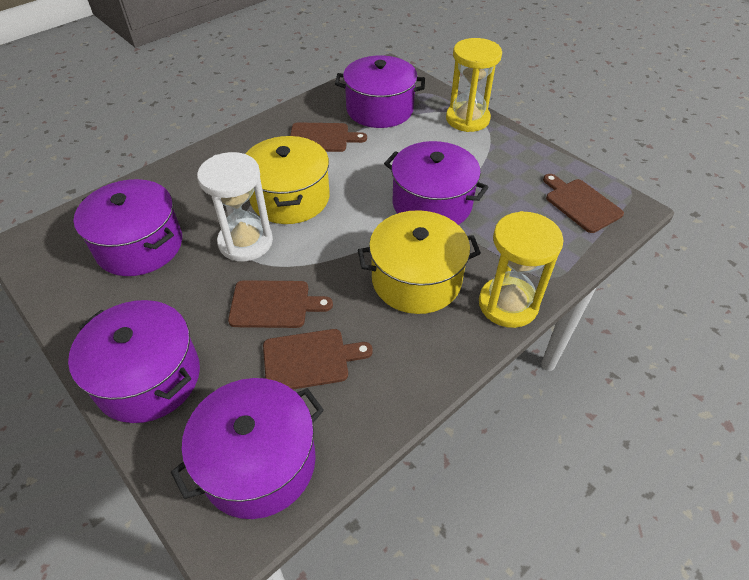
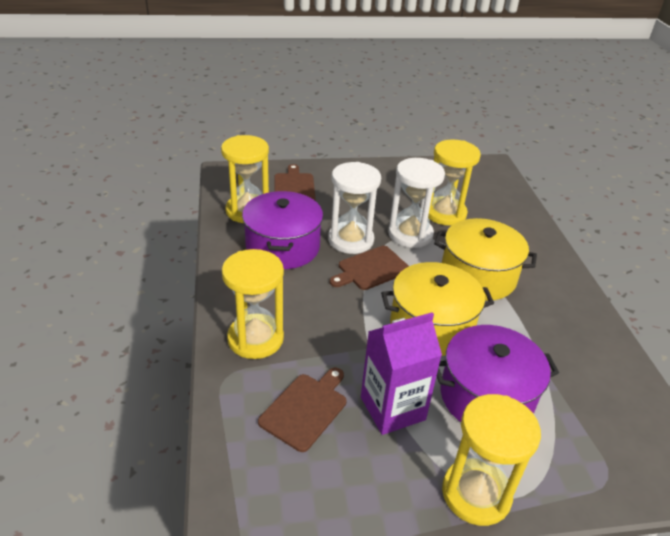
brown cutting board: [228,280,333,328] [263,329,373,390] [290,122,367,152] [543,174,624,233] = 4 -> [258,368,346,452] [274,164,315,200] [330,246,409,290] = 3
purple carton: none = 0 -> [361,312,442,435] = 1
purple pot: [68,300,200,423] [74,179,182,276] [171,378,324,519] [335,56,425,128] [384,141,489,225] = 5 -> [242,191,323,269] [437,325,559,422] = 2
white hourglass: [197,152,273,262] = 1 -> [328,162,381,254] [388,158,445,248] = 2
yellow hourglass: [446,38,502,132] [479,211,564,328] = 2 -> [221,135,269,223] [222,249,284,359] [428,139,481,226] [442,394,541,526] = 4

